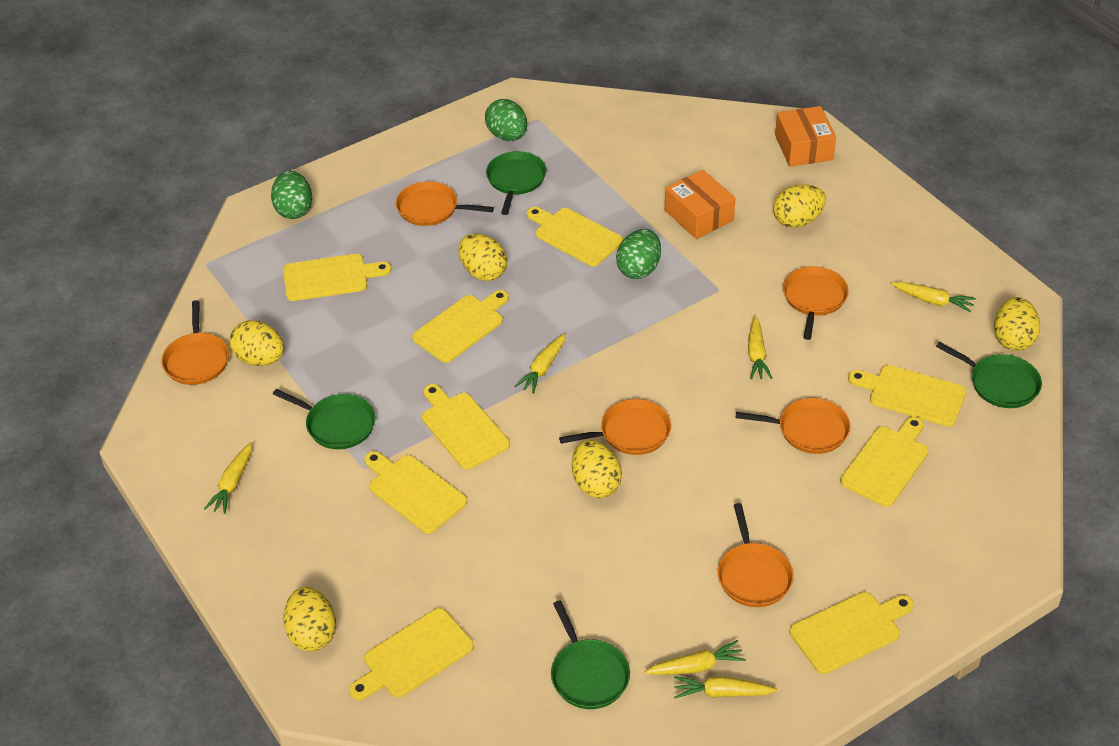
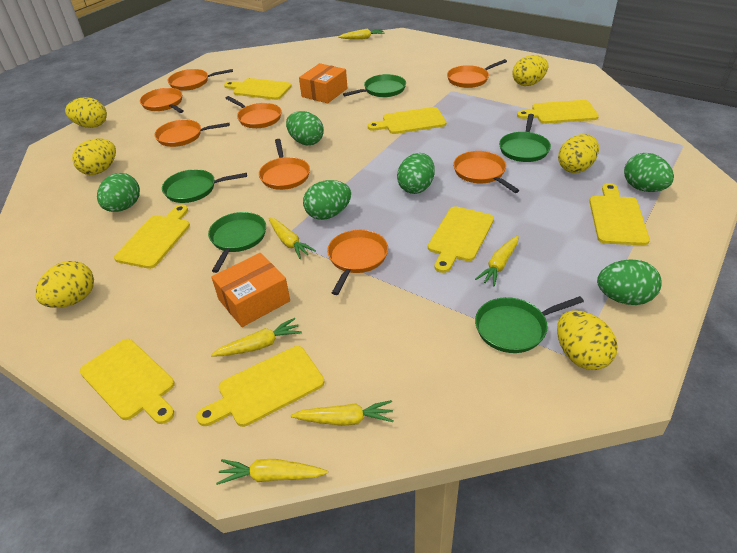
green egg: [271,171,312,219] [485,99,527,141] [616,229,661,279] = 3 -> [97,173,140,212] [286,111,324,145] [303,180,351,220] [397,153,435,194] [597,259,662,305] [624,153,674,192] = 6
green pan: [273,389,376,449] [486,151,546,215] [551,600,630,709] [936,342,1042,408] = 4 -> [162,169,247,203] [208,212,266,273] [343,74,406,97] [475,296,584,353] [499,114,551,162] = 5
orange pan: [161,300,229,385] [396,181,494,226] [559,399,671,455] [718,503,794,607] [736,398,850,454] [783,266,849,340] = 6 -> [140,88,184,113] [154,120,230,147] [168,69,233,91] [226,96,282,128] [259,139,310,190] [327,230,388,295] [447,59,507,88] [453,151,520,193] = 8
yellow cutting board: [283,254,391,301] [349,608,474,700] [364,451,467,534] [412,290,509,363] [422,384,510,469] [527,207,623,266] [790,592,914,674] [840,417,929,507] [848,365,966,427] = 9 -> [80,339,175,424] [114,205,190,269] [196,346,324,427] [224,78,292,100] [368,107,446,134] [428,206,494,273] [517,100,599,124] [589,183,650,245] = 8

